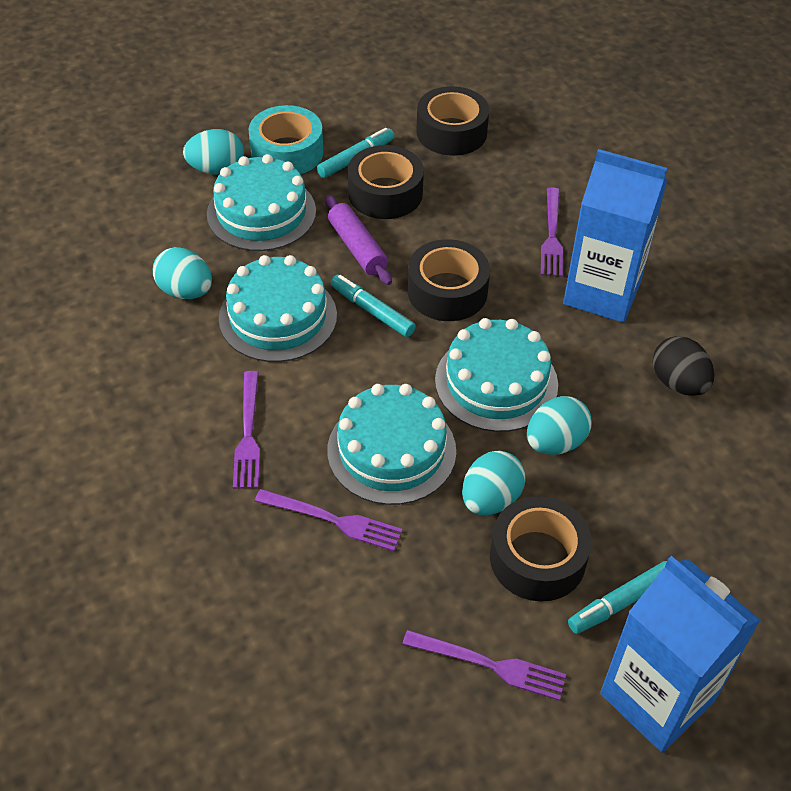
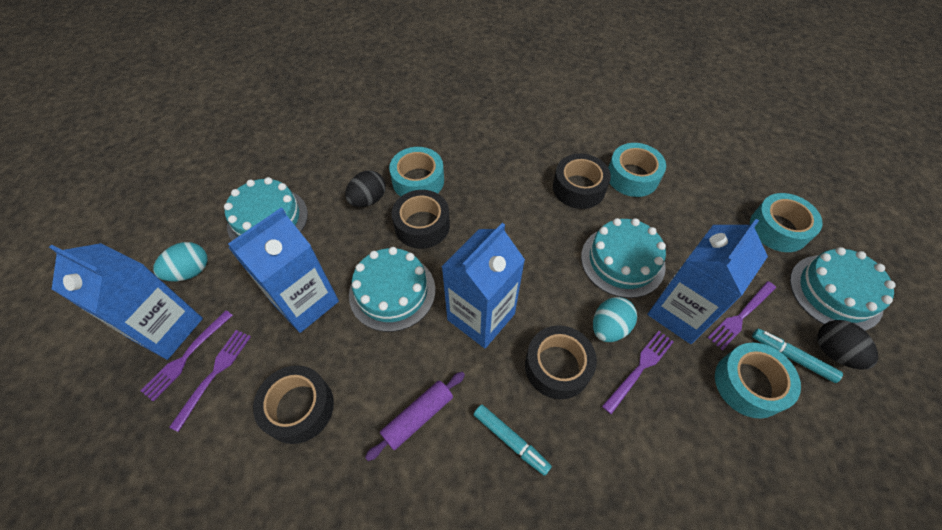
black egg: [653,336,714,396] = 1 -> [345,170,386,207] [818,320,878,370] = 2
blue carton: [563,149,667,323] [600,556,761,753] = 2 -> [49,243,203,360] [228,207,339,333] [442,223,525,348] [647,219,768,344] = 4
turquoise egg: [153,247,212,299] [183,129,244,175] [462,451,525,515] [527,396,592,455] = 4 -> [153,242,207,281] [593,297,637,342] = 2
turquoise marker: [317,128,395,178] [331,274,416,337] [568,561,667,634] = 3 -> [473,404,552,476] [752,329,843,383] = 2
turquoise tape: [249,105,323,174] = 1 -> [389,147,444,197] [608,143,666,197] [715,343,801,419] [750,193,823,252] = 4

